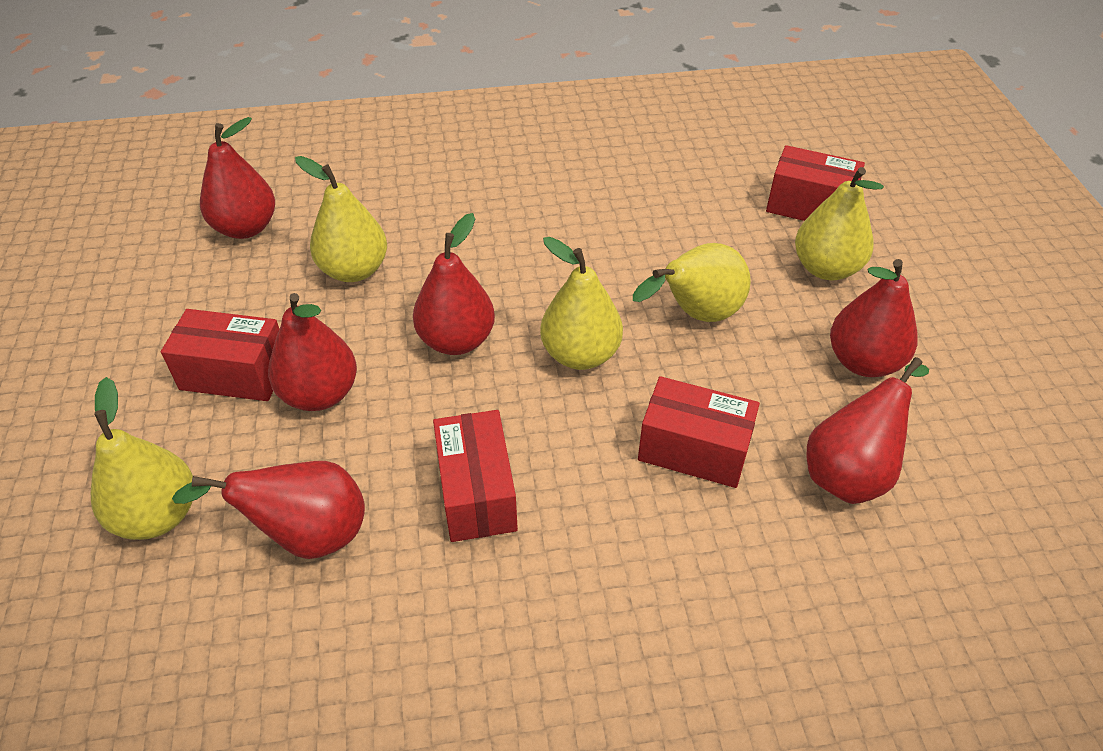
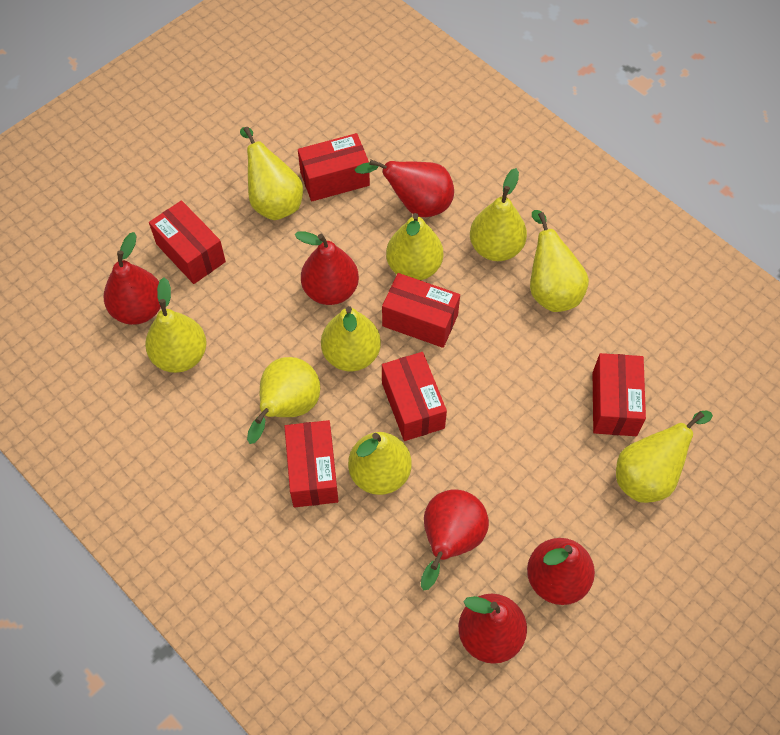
red box: [161,309,279,401] [433,410,518,542] [638,376,760,488] [766,145,865,221] = 4 -> [149,200,226,284] [284,420,339,508] [298,133,370,201] [382,273,460,348] [382,352,447,441] [593,353,646,436] = 6
yellow pear: [91,377,193,540] [295,156,387,282] [540,237,623,370] [633,243,751,322] [795,167,884,280] = 5 -> [145,278,207,373] [240,127,303,220] [247,357,320,444] [321,306,381,371] [348,432,412,495] [386,213,443,280] [470,168,527,261] [530,210,589,312] [616,410,713,503] = 9

